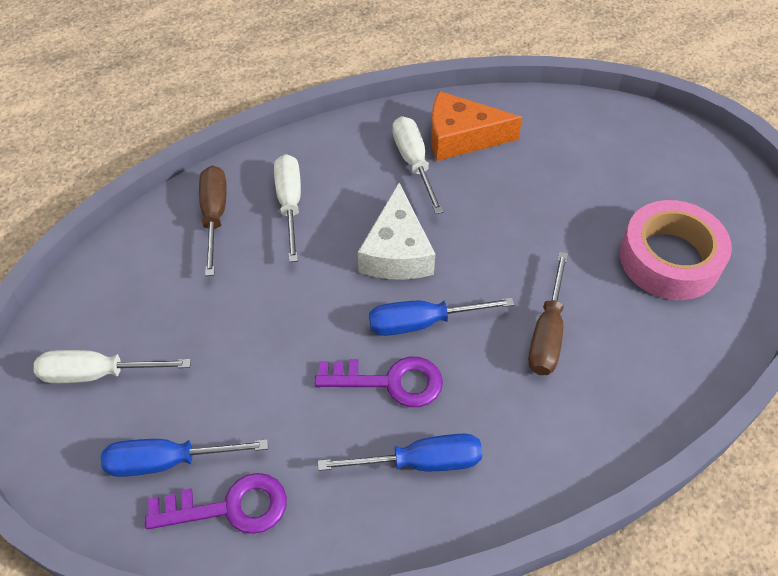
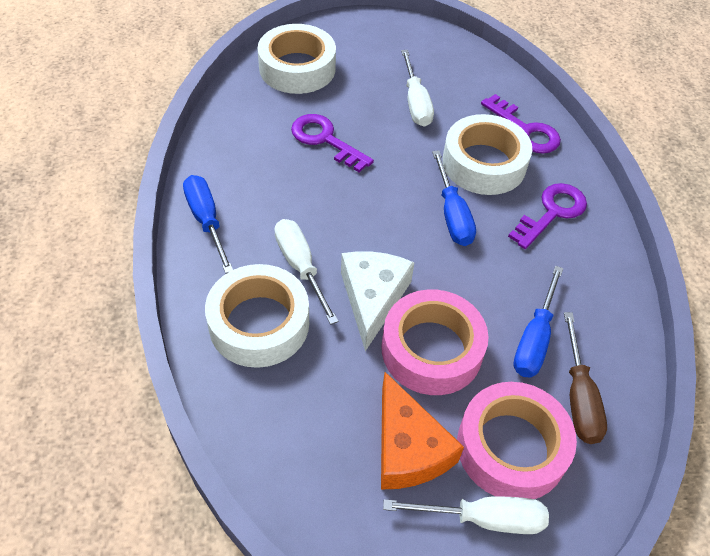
brown screwdriver: [199,166,227,276] [528,252,568,375] = 2 -> [564,312,607,444] = 1
pink tape: [620,200,732,300] = 1 -> [381,290,489,395] [457,382,577,499] = 2
purple key: [145,473,287,534] [315,357,443,407] = 2 -> [291,114,374,172] [481,94,561,154] [508,183,587,249] = 3
white tape: none = 0 -> [205,264,309,368] [257,24,336,94] [442,114,532,195] = 3

